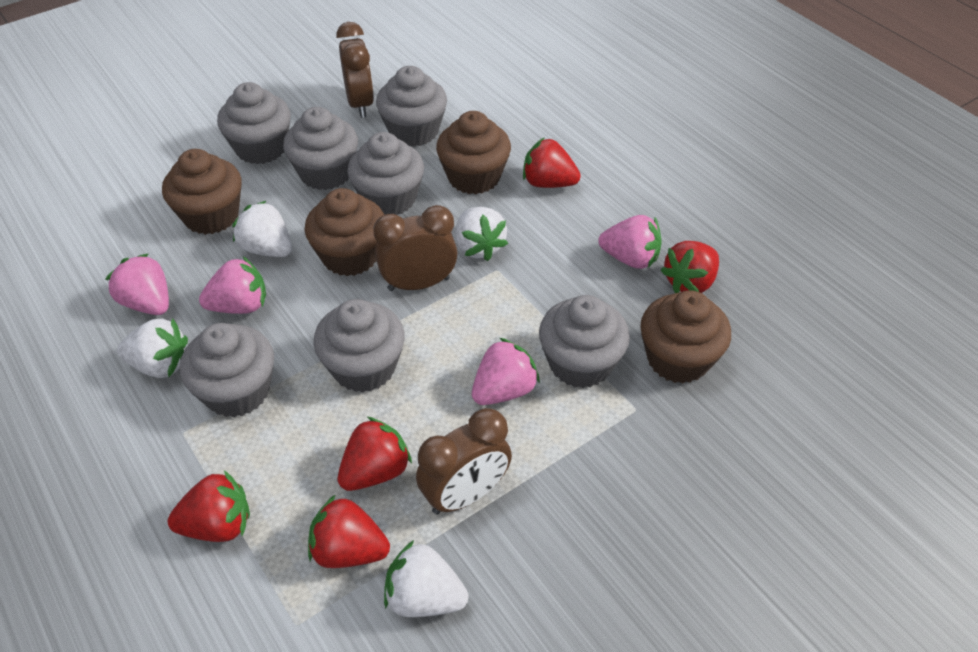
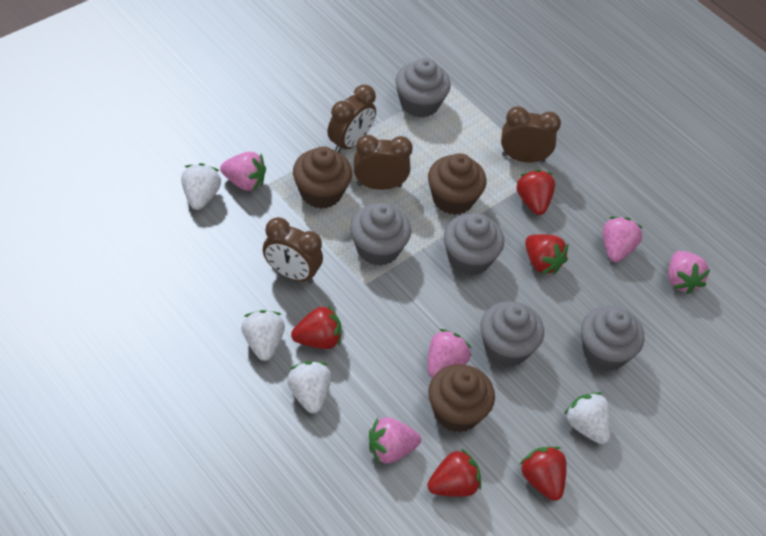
brown clock: [336,22,374,118] [373,205,457,291] [416,408,512,515] = 3 -> [263,217,323,284] [327,85,376,152] [354,135,413,190] [501,106,561,163] = 4
brown cupcake: [162,149,242,235] [304,188,384,276] [436,111,511,194] [640,290,731,384] = 4 -> [293,146,352,209] [428,153,486,215] [428,364,495,432] = 3
grey cupcake: [180,323,274,417] [217,82,291,164] [283,107,358,190] [314,299,405,392] [347,132,424,215] [376,66,447,147] [539,295,630,388] = 7 -> [350,203,411,266] [395,58,451,118] [444,213,504,276] [480,301,544,367] [581,306,644,371] = 5
pink strawberry: [106,253,169,315] [199,256,266,314] [472,338,540,405] [598,215,662,269] = 4 -> [220,152,266,191] [369,417,421,463] [428,329,471,378] [603,217,643,262] [668,251,711,294] = 5

